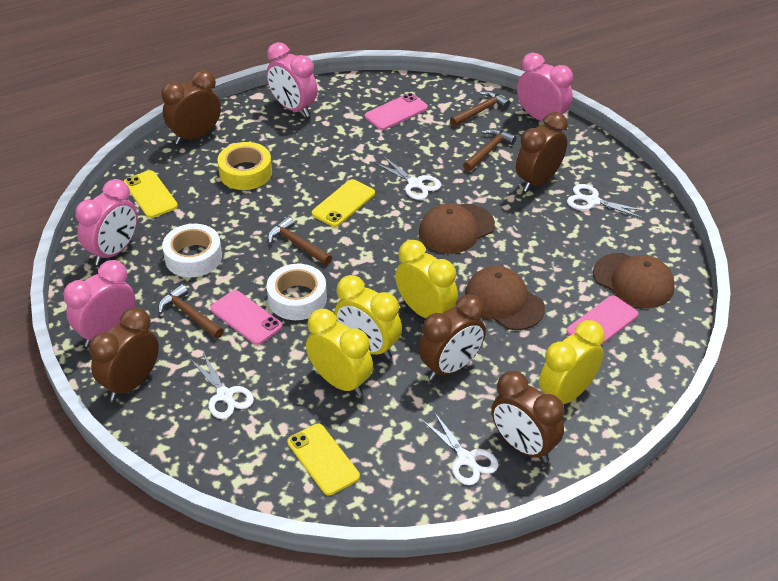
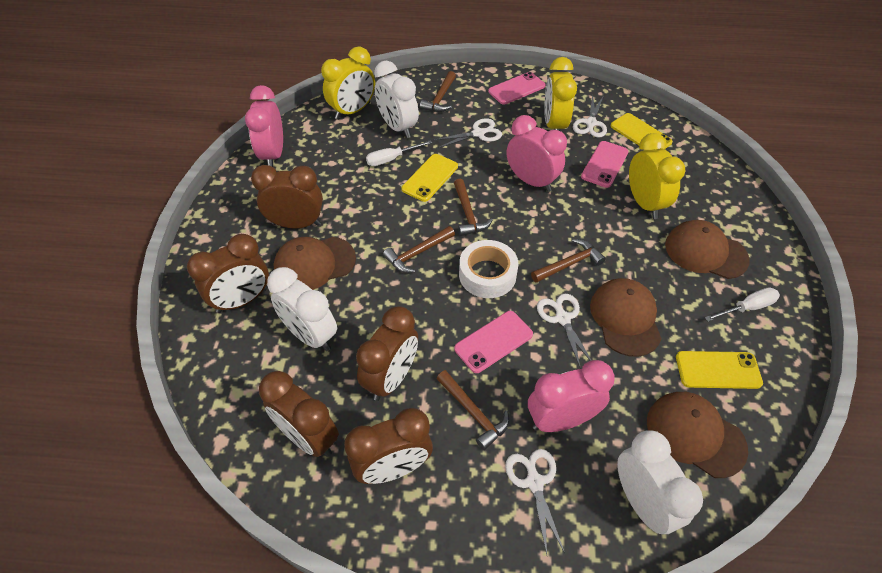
brown cap: [419,204,495,254] [465,266,545,330] [593,253,675,308] = 3 -> [273,237,356,290] [590,278,662,357] [647,392,748,478] [665,220,750,279] = 4
brown hammer: [158,284,224,339] [268,217,332,265] [450,91,510,127] [463,128,517,172] = 4 -> [383,226,455,273] [420,71,456,112] [436,370,509,450] [454,179,493,236] [531,239,606,283] = 5
pink clock: [63,260,136,347] [75,179,138,265] [266,42,318,117] [517,53,573,121] = 4 -> [245,85,283,167] [507,115,567,192] [528,360,615,432] = 3
white clock: none = 0 -> [267,267,337,351] [374,61,419,138] [617,430,703,534] = 3
white screwdriver: none = 0 -> [366,140,432,166] [705,287,780,322] = 2
white tape: [162,224,222,277] [267,264,327,320] = 2 -> [459,240,519,298] = 1
yellow clock: [306,309,373,396] [334,275,402,359] [395,240,458,318] [539,320,605,404] = 4 -> [321,47,375,120] [544,57,577,131] [629,133,685,219] = 3
yellow tape: [218,142,272,190] = 1 -> none = 0

